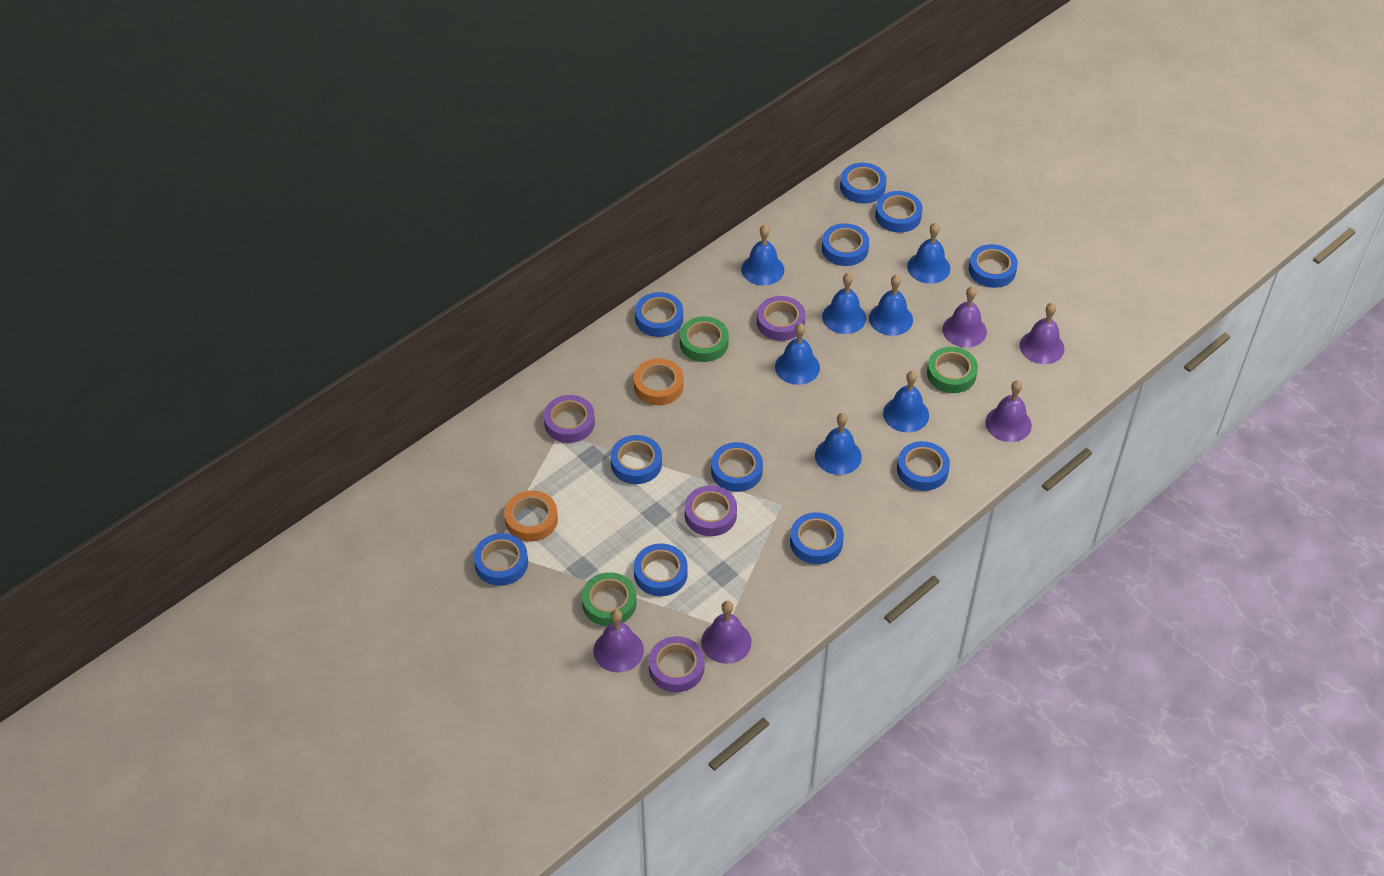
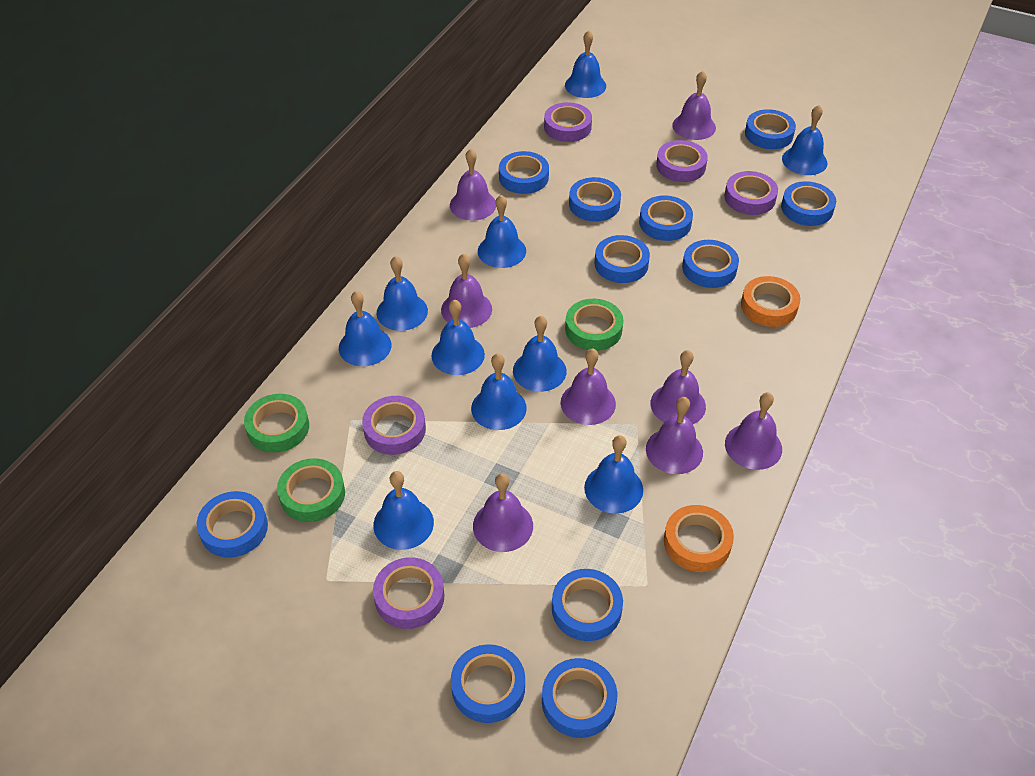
blue bell: [741,225,784,286] [775,323,820,385] [815,413,862,475] [822,273,866,334] [869,275,913,336] [883,371,929,433] [907,223,950,284] = 7 -> [339,291,391,366] [373,471,434,550] [377,256,428,331] [432,299,485,375] [471,353,527,430] [478,195,526,268] [513,316,567,392] [565,30,606,98] [584,435,643,514] [782,105,827,175] = 10
purple bell: [593,609,644,673] [701,601,752,664] [942,286,987,348] [985,380,1032,442] [1020,303,1065,364] = 5 -> [441,254,492,328] [450,149,496,221] [473,473,533,552] [561,348,616,425] [646,397,703,474] [651,350,706,424] [672,71,716,140] [725,392,782,470] = 8
purple tape: [544,395,595,443] [649,636,704,692] [684,485,737,536] [757,296,806,341] = 4 -> [362,396,426,455] [373,557,444,629] [544,102,592,142] [656,140,708,182] [724,171,778,215] = 5

